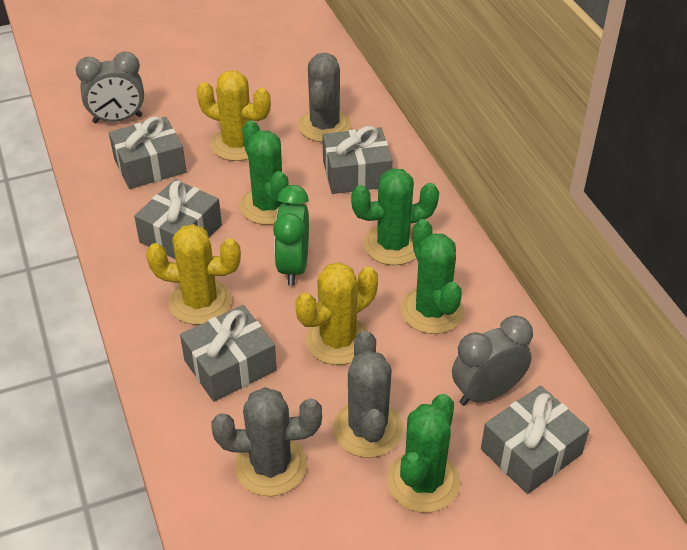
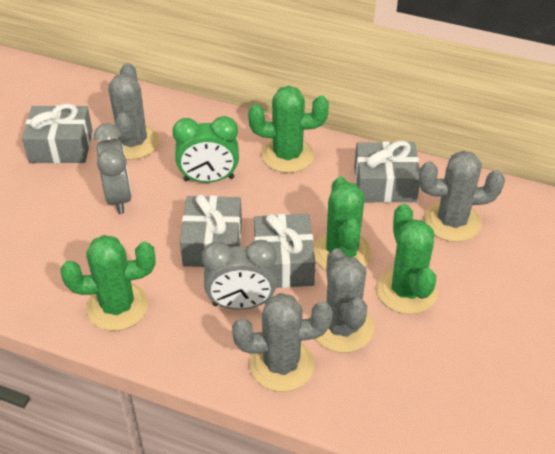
grey cactus: [211,387,322,496] [298,53,351,142] [333,330,403,458] = 3 -> [108,63,159,160] [232,293,333,392] [315,248,374,353] [419,151,505,242] = 4
grey gift: [109,116,187,189] [134,179,222,260] [180,305,277,402] [323,126,393,194] [481,386,589,494] = 5 -> [22,104,93,163] [180,194,242,267] [254,214,315,288] [354,141,420,203] = 4
yellow cactus: [146,224,241,325] [197,70,271,161] [295,262,378,365] = 3 -> none = 0

